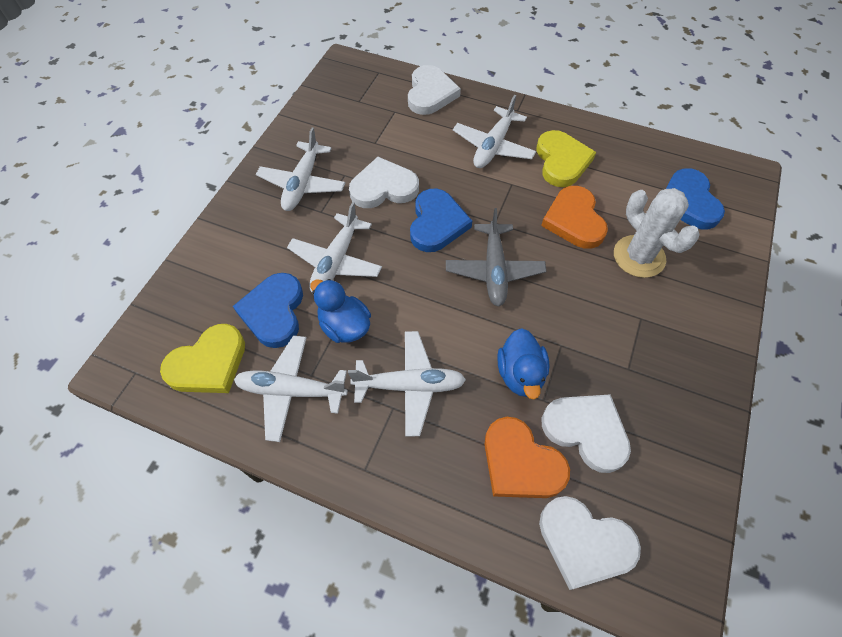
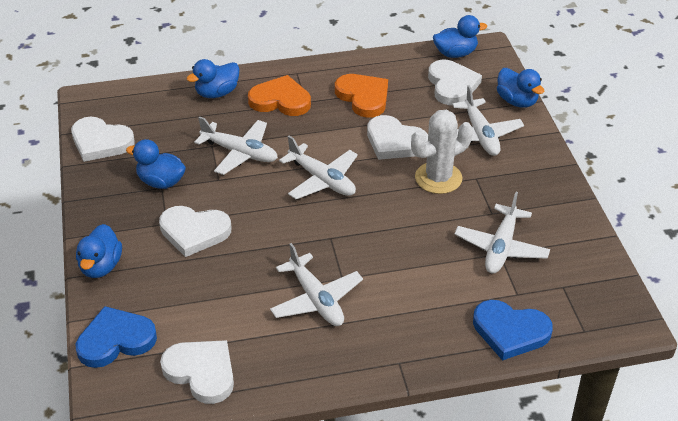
blue duck: [311,279,371,343] [497,328,550,399] = 2 -> [76,224,122,278] [126,139,186,189] [186,59,240,98] [433,15,487,58] [497,68,544,108] = 5
blue heart: [233,273,303,348] [410,189,472,252] [666,168,725,230] = 3 -> [76,306,157,368] [473,300,553,361] = 2
grey plane: [446,208,546,307] = 1 -> none = 0
white heart: [349,157,419,208] [408,65,461,115] [539,496,641,590] [542,394,631,473] = 4 -> [71,117,135,162] [159,206,232,257] [160,340,234,404] [367,115,428,160] [428,60,482,105] = 5
yellow heart: [160,324,245,393] [536,130,596,187] = 2 -> none = 0

